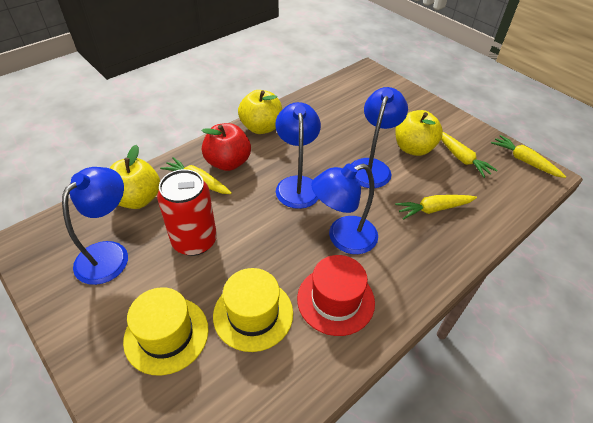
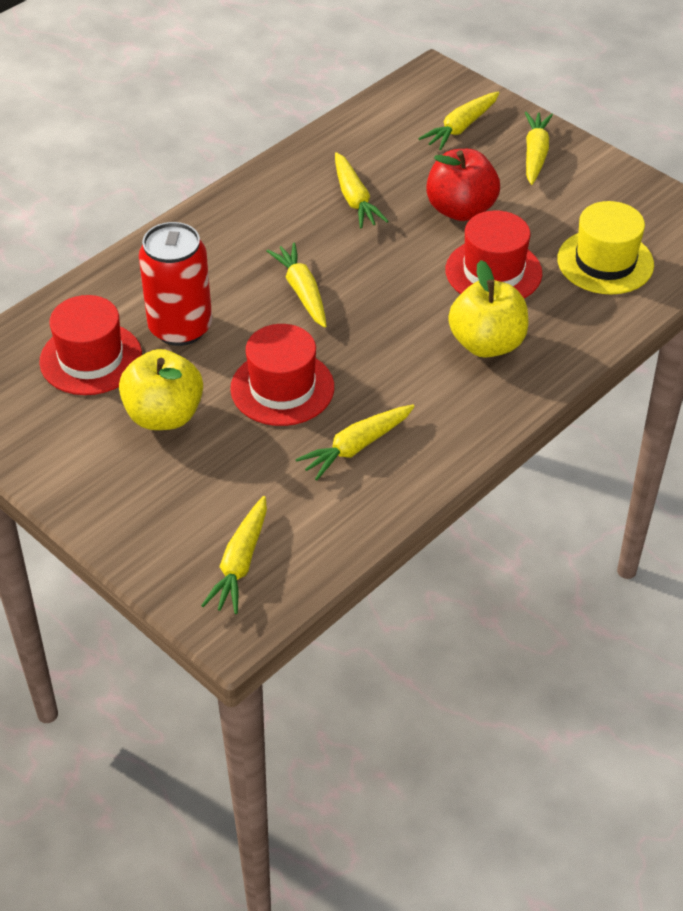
blue lamp: [62,167,128,285] [275,102,321,209] [311,164,378,254] [351,87,408,188] = 4 -> none = 0
red hat: [297,255,375,336] = 1 -> [39,295,142,395] [230,324,334,426] [446,210,542,298] = 3
yellow apple: [110,145,160,209] [238,90,282,134] [395,110,443,156] = 3 -> [119,349,203,430] [448,260,529,358] = 2
yellow carrot: [160,157,232,194] [395,195,477,219] [441,132,498,178] [491,135,566,178] = 4 -> [201,496,267,614] [266,242,326,328] [295,405,415,480] [335,152,388,228] [418,91,499,150] [525,112,553,185] = 6
yellow hat: [123,287,209,375] [213,268,293,352] = 2 -> [557,201,654,294] = 1

